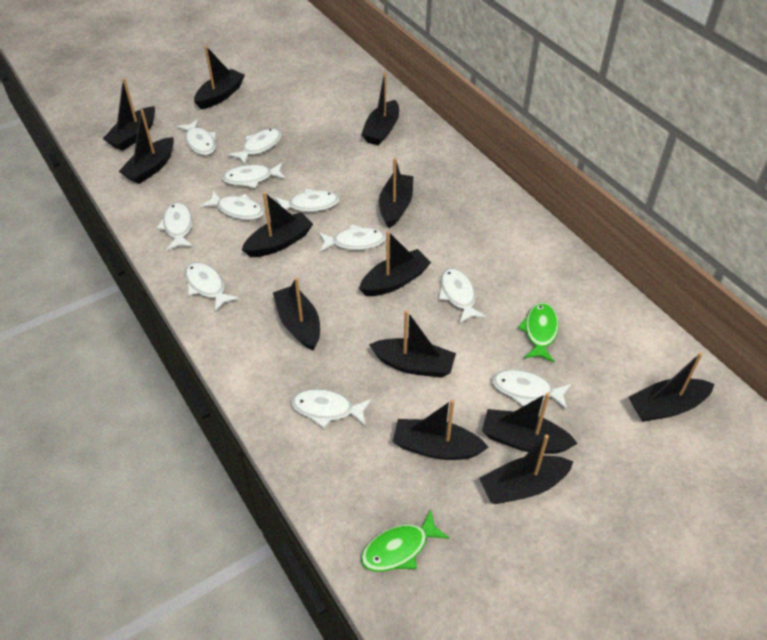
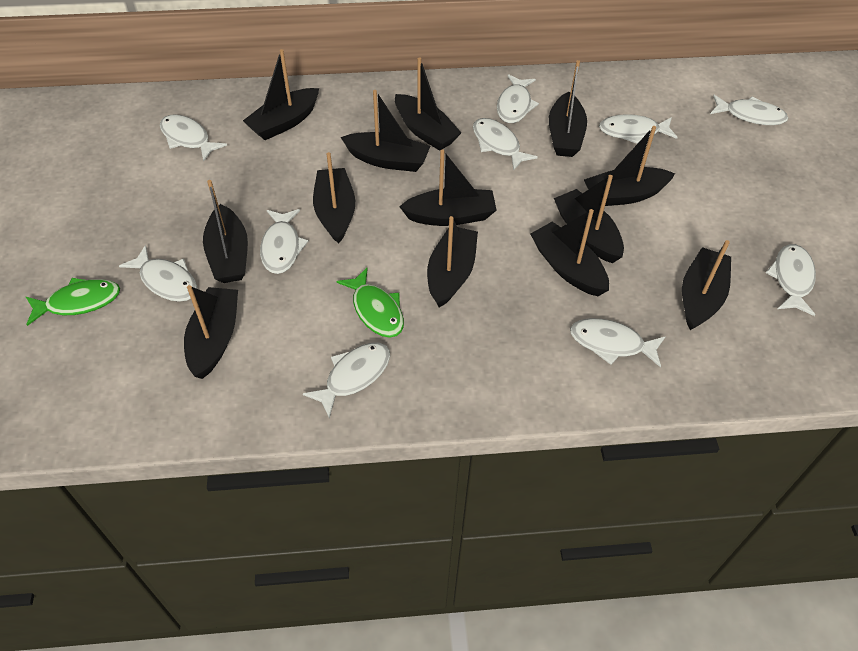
white fish: [157,202,193,251] [177,119,216,155] [185,262,239,312] [200,190,264,220] [222,163,286,188] [228,129,281,165] [275,189,340,212] [291,389,372,428] [319,225,386,252] [439,268,486,324] [492,370,571,410] = 11 -> [119,245,197,302] [160,114,227,161] [260,209,308,274] [303,343,390,419] [473,118,538,171] [497,74,539,123] [570,318,666,368] [599,114,678,144] [710,95,788,125] [766,244,816,316] = 10

